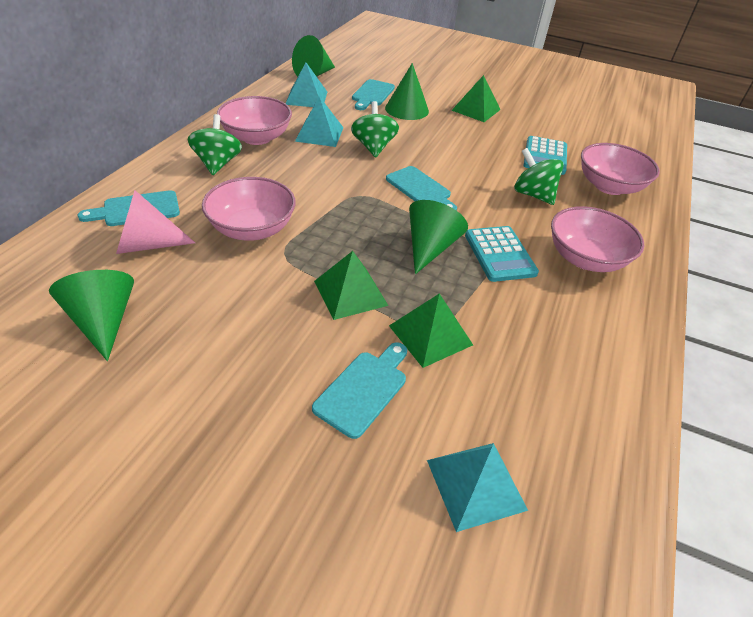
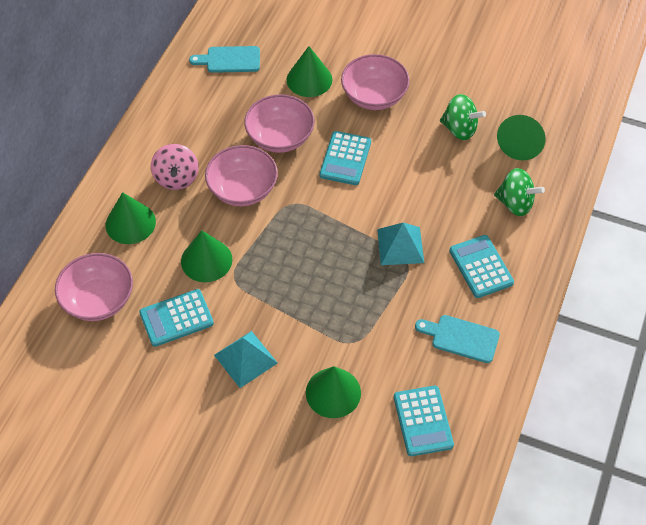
green cone: [49,270,134,361] [292,35,335,77] [385,63,429,120] [409,200,468,274] = 4 -> [105,192,156,244] [181,230,232,282] [287,46,332,97] [306,366,361,418] [497,115,546,161] = 5
green pyramid: [314,251,388,320] [389,293,473,368] [451,75,501,122] = 3 -> none = 0
green spinning top: [188,114,242,175] [351,101,399,158] [514,148,564,205] = 3 -> [440,94,486,140] [494,168,545,216] = 2
pink cone: [116,190,195,254] = 1 -> none = 0
pink spinning top: none = 0 -> [151,144,199,190] = 1
turquoise calculator: [465,226,539,282] [523,136,567,175] = 2 -> [139,289,214,347] [320,131,371,185] [394,386,454,456] [449,235,514,298] = 4
turquoise cutting board: [77,190,180,226] [312,342,407,439] [352,79,395,110] [386,166,457,211] = 4 -> [189,46,260,73] [415,315,500,363] = 2
turquoise pyramid: [285,63,327,107] [295,96,344,147] [427,443,528,532] = 3 -> [214,331,278,388] [377,223,424,265] = 2

